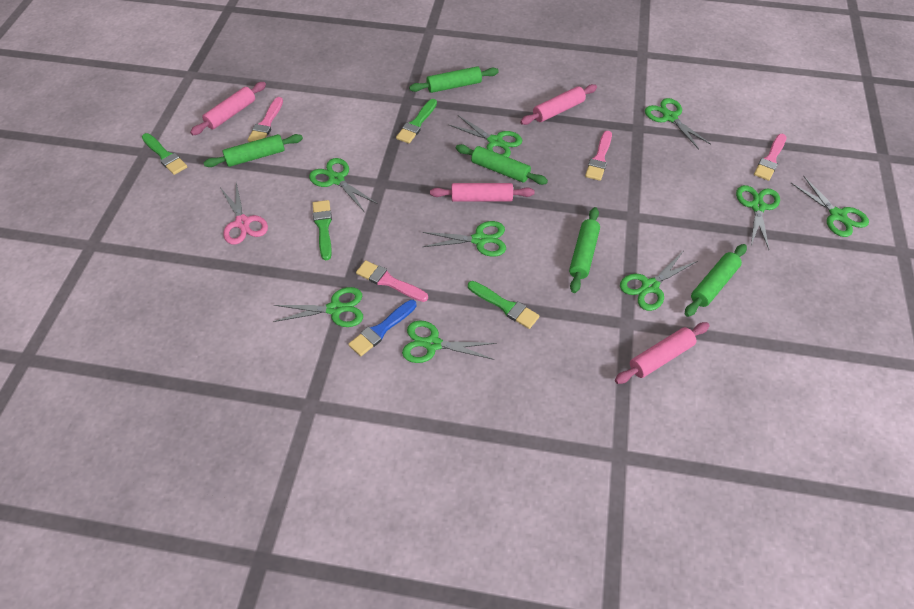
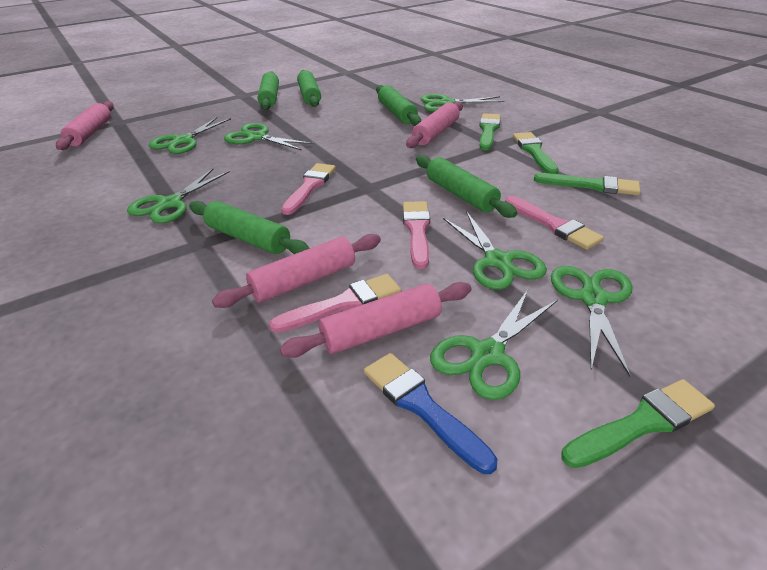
green scissors: [273,287,363,327] [309,158,378,211] [402,321,497,363] [422,221,506,257] [449,115,522,157] [620,252,698,311] [645,98,711,149] [736,185,780,249] [791,176,869,237] = 9 -> [127,169,230,223] [149,117,231,154] [224,123,314,151] [421,94,505,112] [430,290,558,400] [443,211,547,290] [551,266,633,376] = 7
pink scissors: [221,183,268,245] = 1 -> none = 0

